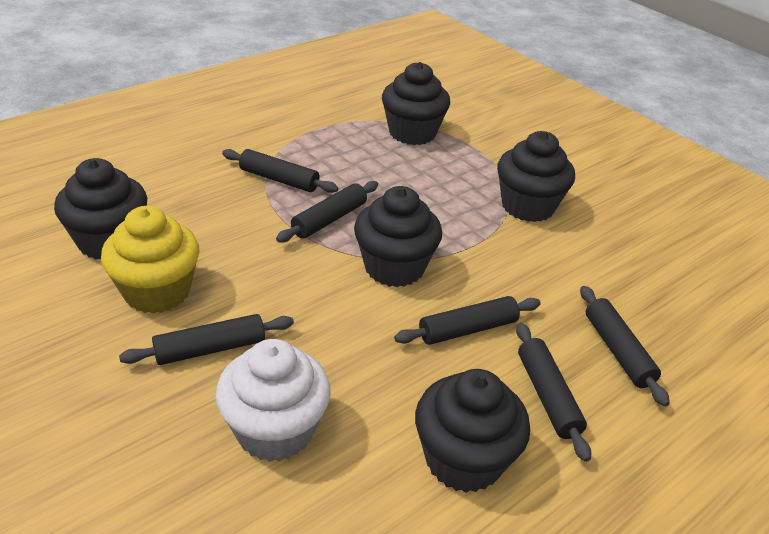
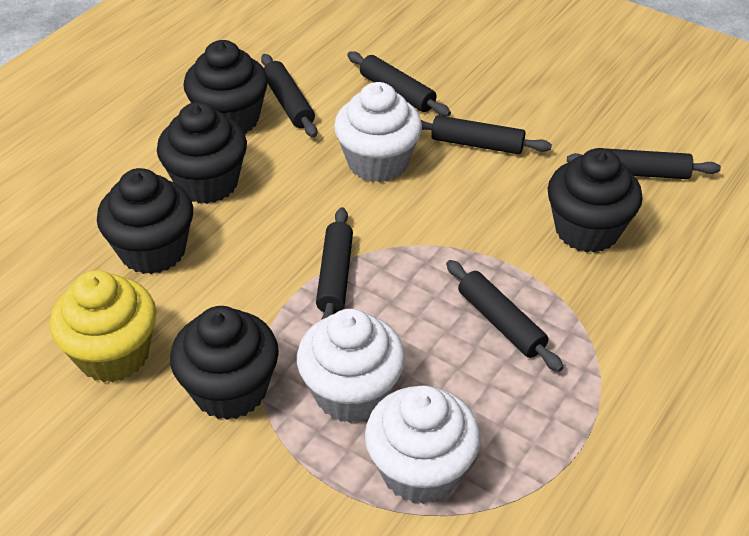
white cupcake: [216,339,331,462] = 1 -> [297,309,405,423] [334,82,422,182] [365,385,480,504] = 3

